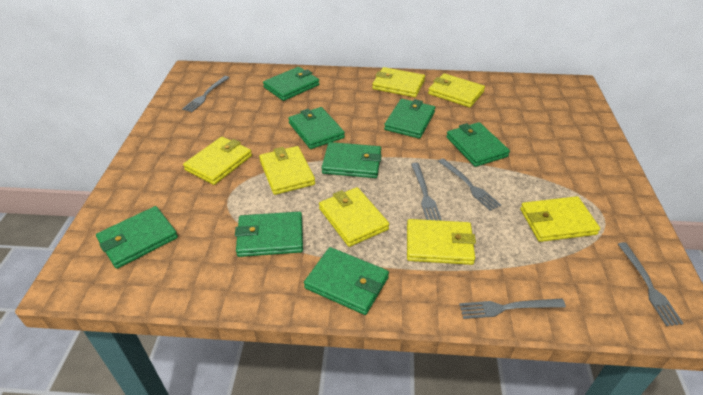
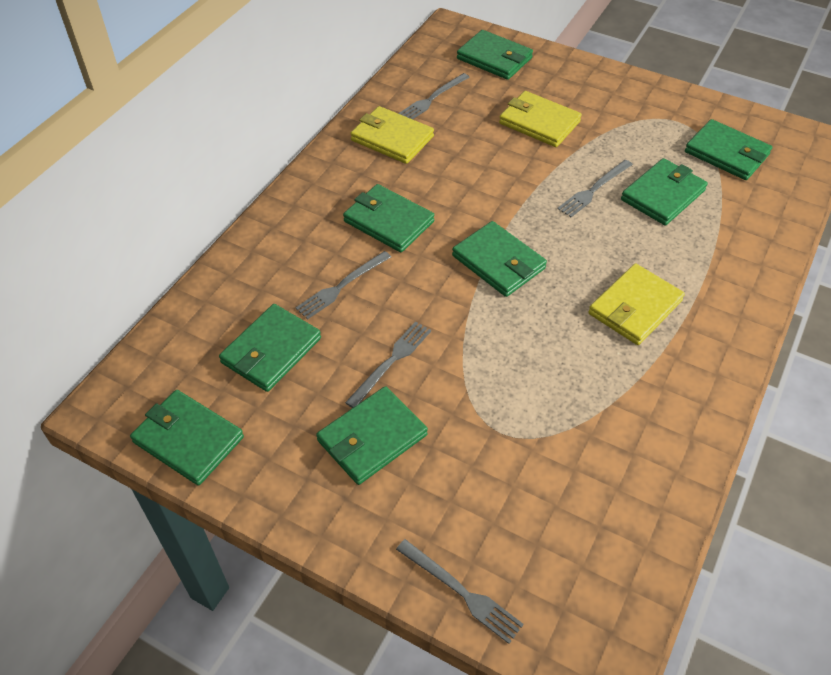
yellow wallet: [183,137,252,185] [259,146,315,195] [319,187,389,247] [372,67,425,97] [407,219,476,265] [428,73,485,108] [520,196,600,242] = 7 -> [350,106,434,164] [499,91,582,147] [588,263,685,345] = 3

